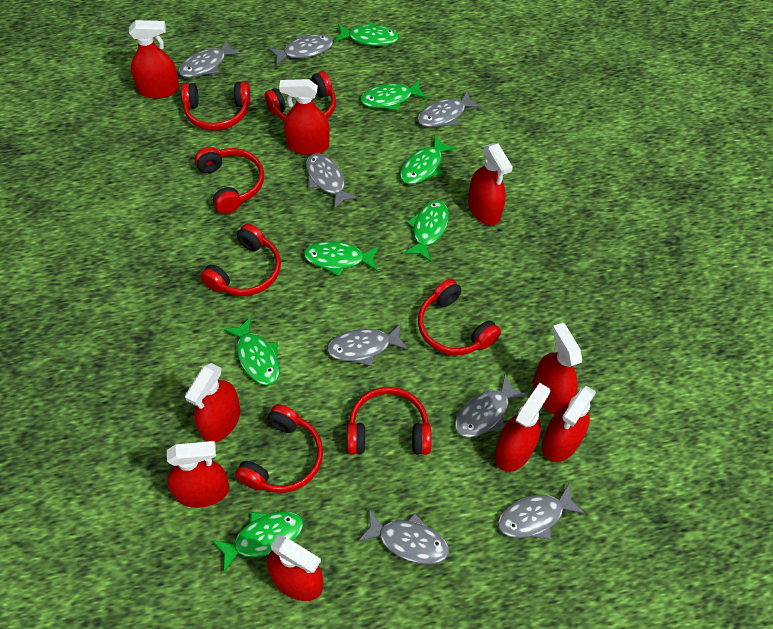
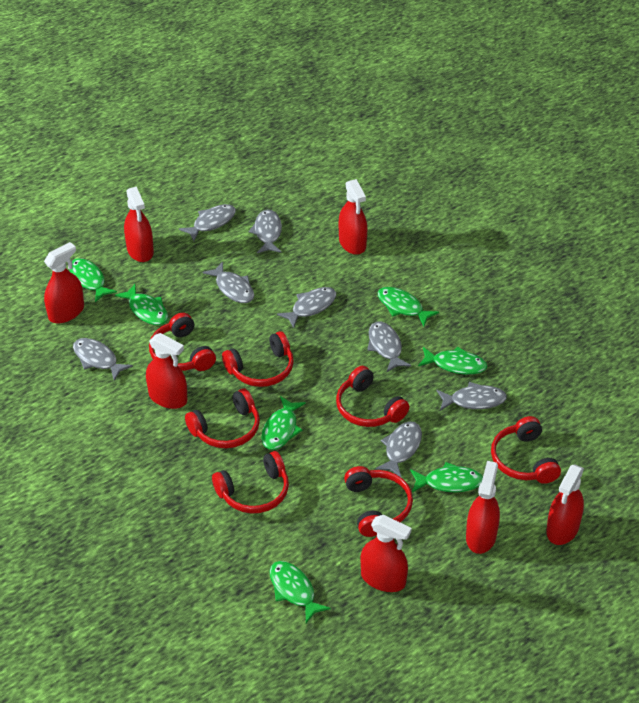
red spray bottle: [129,20,179,99] [167,441,229,508] [185,363,240,442] [267,535,323,601] [279,79,330,155] [468,143,513,225] [495,383,550,472] [533,323,582,415] [542,386,596,462] = 9 -> [44,242,84,323] [124,186,154,262] [146,333,187,409] [339,179,367,255] [361,515,412,592] [466,461,500,554] [546,464,584,545] = 7

